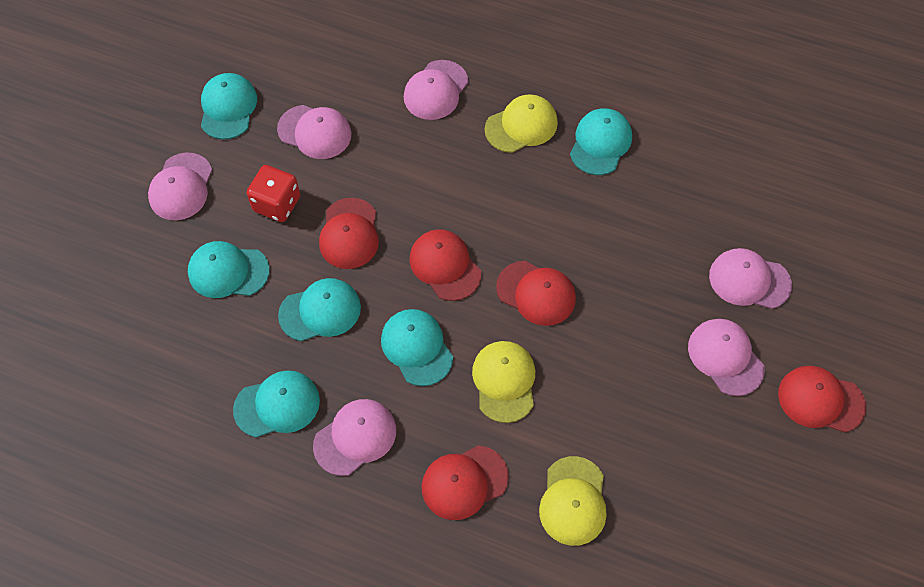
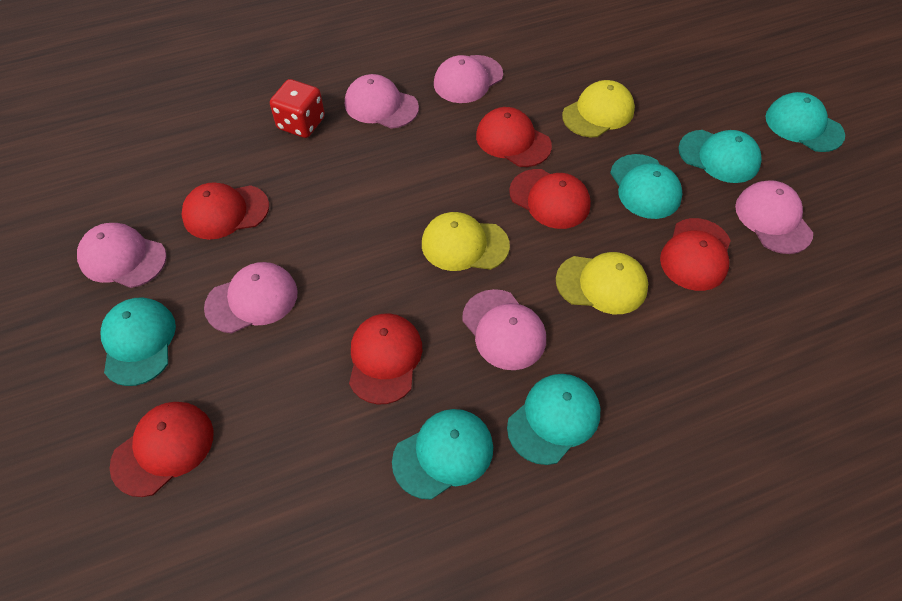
red cap: [319,198,379,269] [409,229,481,301] [422,445,509,520] [496,261,576,326] [778,366,866,432] = 5 -> [110,402,214,497] [181,182,269,240] [349,313,422,405] [476,107,552,167] [509,169,591,229] [660,218,731,291] = 6

